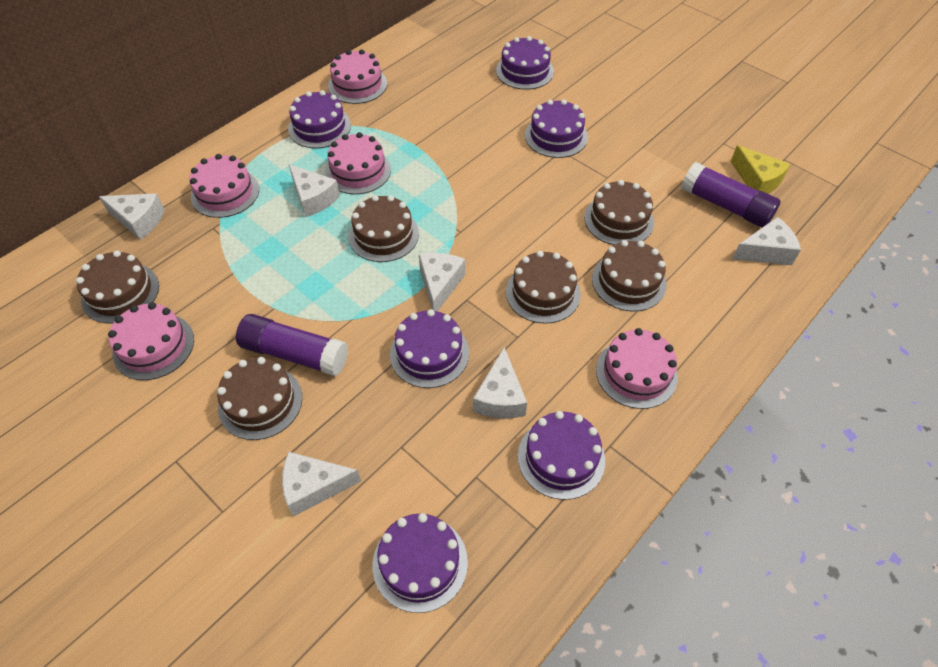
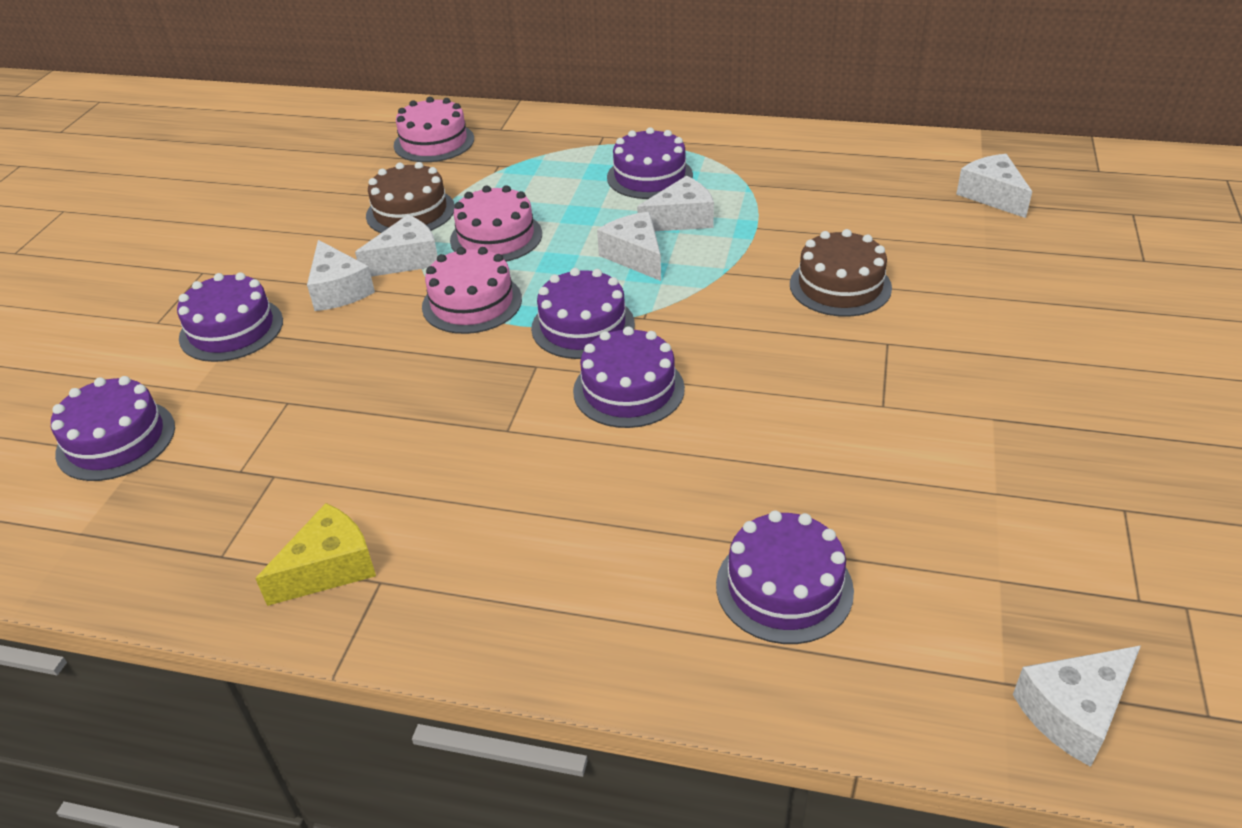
brown cake: [76,250,159,324] [217,357,302,440] [348,195,419,262] [506,251,581,324] [584,180,654,245] [592,240,666,311] = 6 -> [366,162,455,233] [790,229,892,317] = 2
pink cake: [108,302,194,380] [189,154,259,218] [325,132,391,194] [328,49,387,104] [596,328,678,409] = 5 -> [394,97,474,162] [422,247,522,334] [450,185,542,262] = 3
purple glue stick: [236,314,348,376] [681,162,781,228] = 2 -> none = 0

